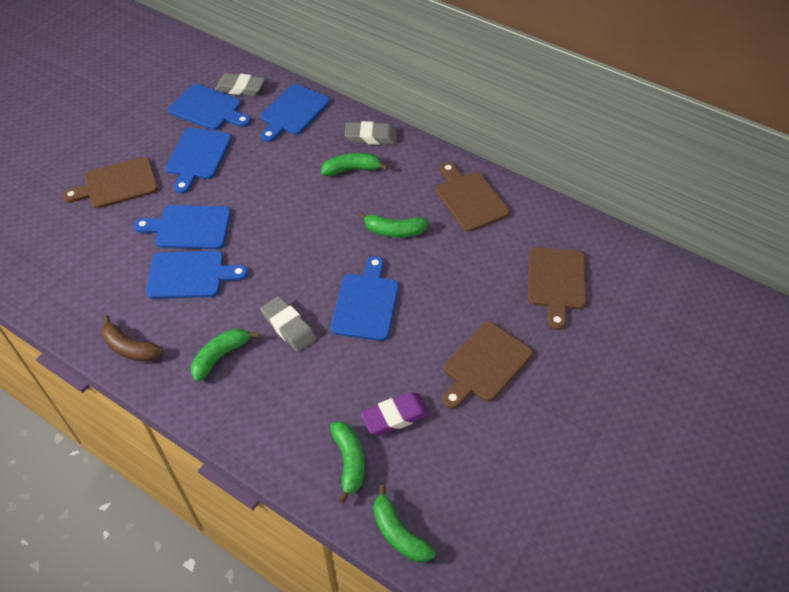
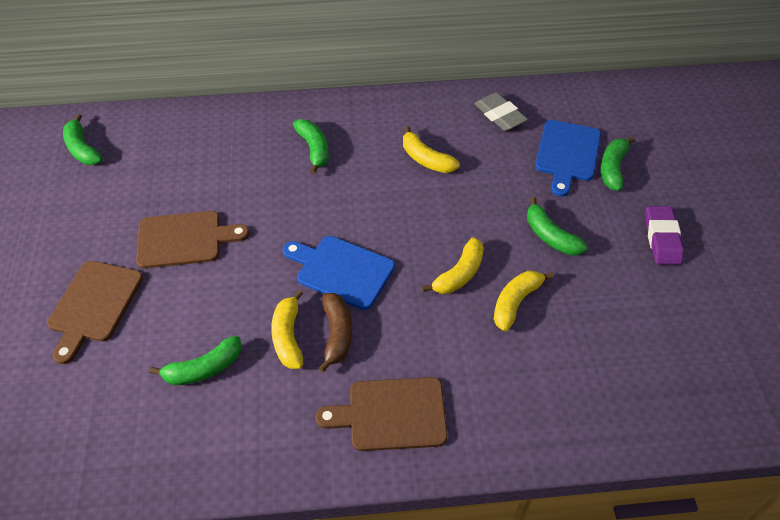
blue cutting board: [134,205,231,249] [146,251,248,299] [166,128,232,194] [168,84,251,130] [261,84,330,142] [331,256,399,341] = 6 -> [283,236,395,310] [535,120,601,197] = 2
brown cutting board: [63,157,158,208] [436,162,510,232] [443,322,533,409] [528,247,586,330] = 4 -> [47,261,143,364] [136,211,249,269] [315,377,448,451] = 3
grey eraser: [215,73,265,96] [260,296,316,352] [345,121,397,145] = 3 -> [474,92,528,131] = 1
yellow banana: none = 0 -> [271,290,303,369] [403,126,460,173] [422,237,484,294] [494,271,554,331] = 4

